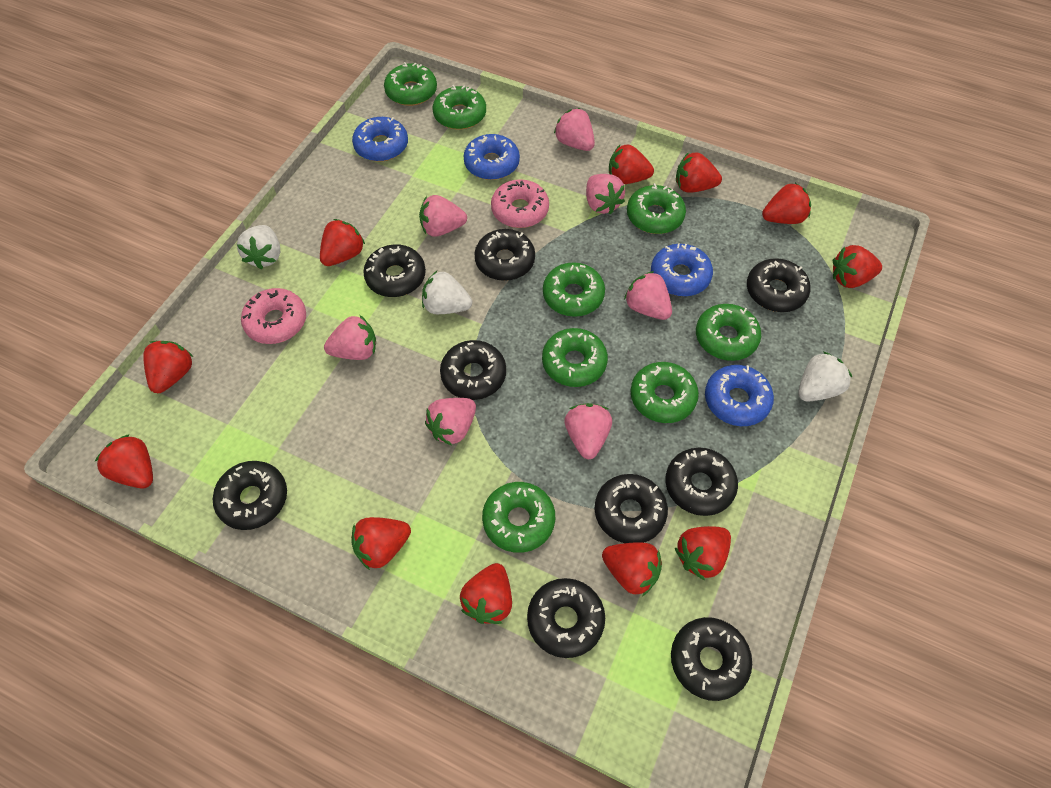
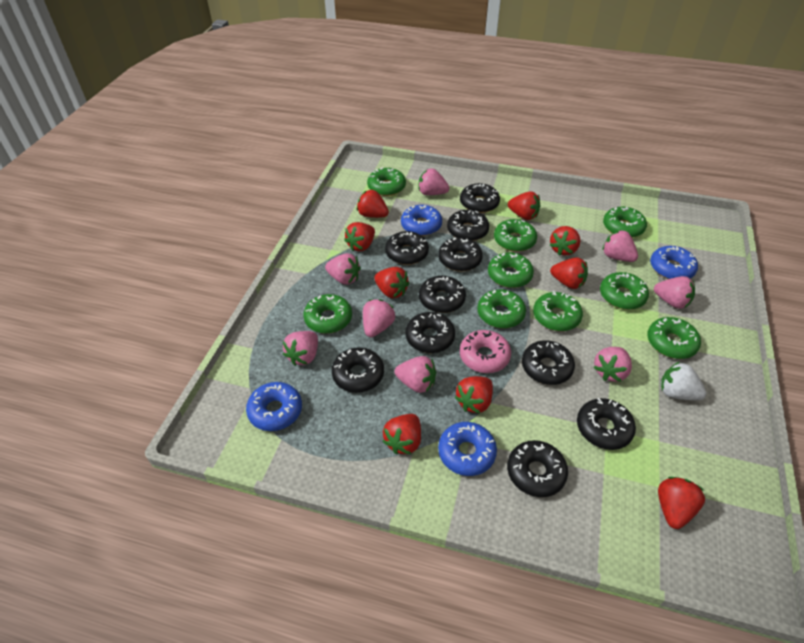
black donut: [213,461,287,530] [363,244,426,297] [440,340,506,400] [474,229,535,281] [527,578,605,658] [595,474,668,543] [665,448,738,516] [671,617,752,701] [747,258,811,312] = 9 -> [332,347,384,393] [385,231,429,265] [406,312,455,353] [419,276,466,313] [438,237,483,272] [447,210,489,241] [460,183,500,213] [507,440,568,497] [522,340,575,385] [577,398,636,450] = 10
green donut: [384,62,437,106] [432,85,486,130] [482,482,555,553] [542,328,608,387] [543,262,605,317] [627,183,686,234] [631,362,699,423] [696,304,761,361] = 8 -> [304,294,352,334] [367,167,406,196] [477,290,526,328] [488,253,534,288] [494,219,537,252] [533,291,583,331] [600,272,649,310] [603,207,647,238] [647,317,701,359] = 9
pink donut: [241,288,306,344] [491,179,549,228] = 2 -> [460,330,511,373] = 1
pink strawberry: [324,315,376,360] [419,195,467,237] [425,398,476,446] [554,108,595,151] [565,403,612,459] [586,174,625,215] [624,271,672,320] = 7 -> [283,331,318,366] [325,253,361,285] [363,299,395,337] [394,356,436,393] [418,168,449,195] [593,347,632,382] [602,230,638,262] [654,276,695,309] = 8
red strawberry: [95,434,153,489] [143,341,193,393] [320,219,365,266] [351,517,411,570] [460,563,512,624] [602,542,662,596] [609,145,654,184] [675,526,731,580] [676,152,722,193] [762,183,811,224] [833,245,882,288] = 11 -> [344,222,375,251] [357,190,389,218] [374,267,410,298] [383,414,421,455] [455,376,493,414] [508,191,540,220] [550,226,580,256] [550,257,588,289] [658,477,705,529] = 9
white strawberry: [237,225,280,269] [422,271,472,314] [798,352,852,402] = 3 -> [661,362,707,400] = 1

